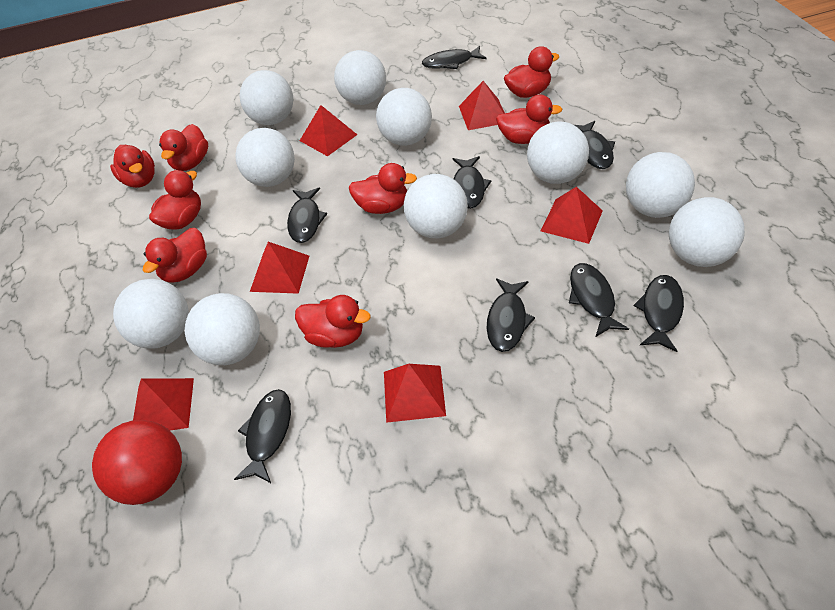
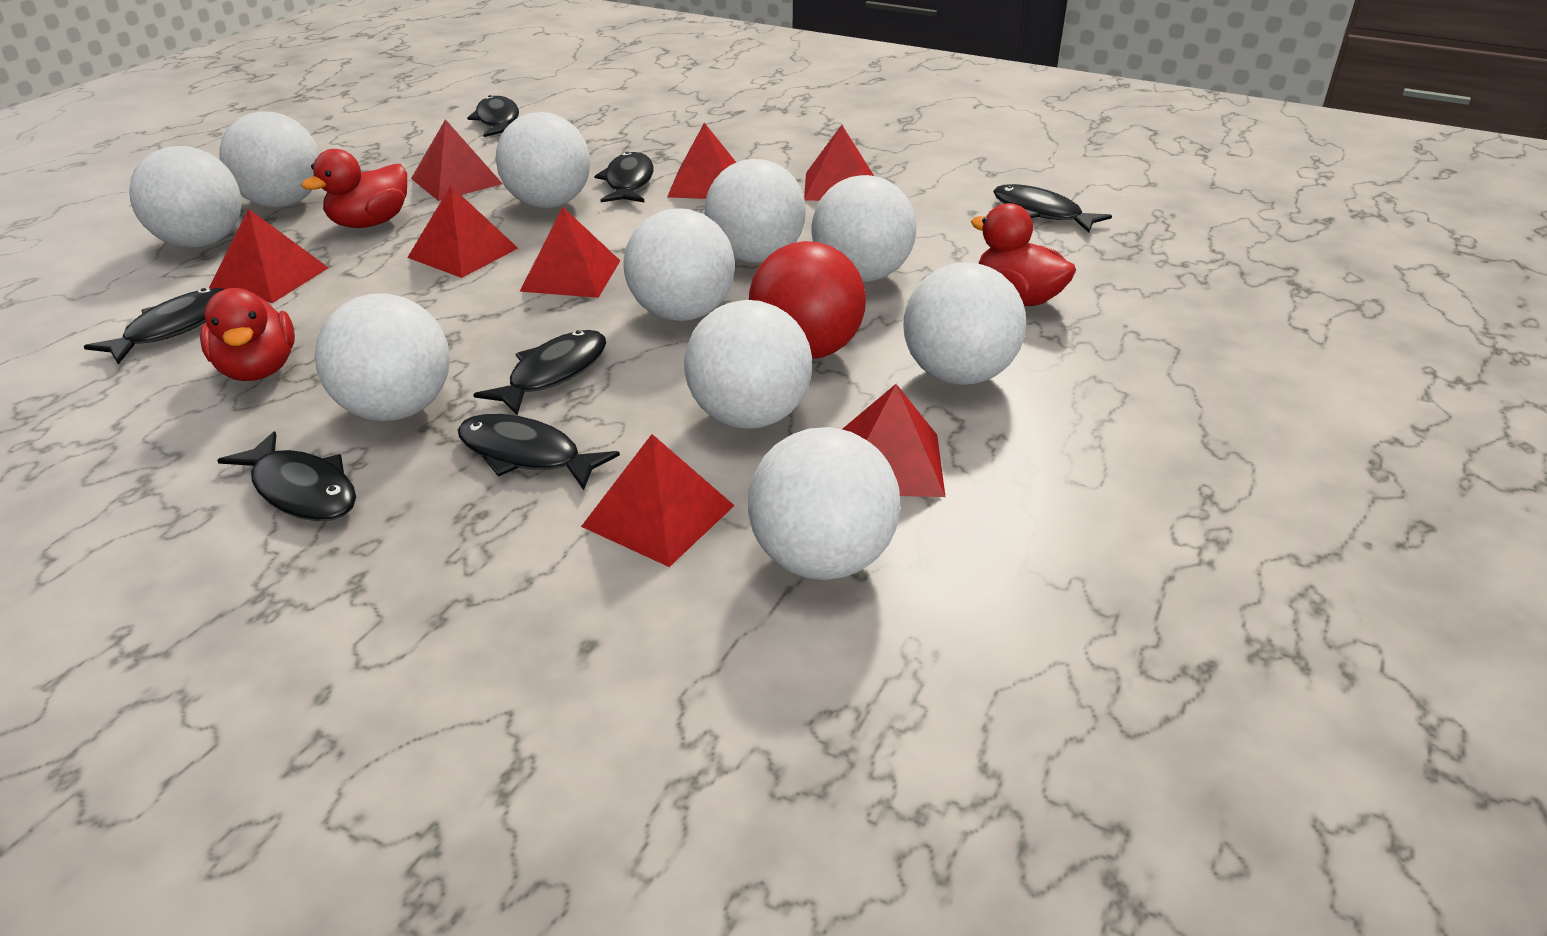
black fish: [234,389,291,483] [287,187,327,243] [422,46,486,69] [453,156,491,209] [487,278,535,352] [569,263,629,337] [574,121,615,169] [634,275,684,352] = 8 -> [84,288,224,364] [217,431,356,521] [458,414,620,490] [467,95,519,137] [473,330,606,415] [594,152,654,202] [993,184,1112,232] = 7
red duck: [110,145,155,188] [143,228,207,282] [149,170,201,230] [159,124,208,171] [295,295,371,348] [349,163,417,214] [496,94,562,144] [504,46,559,98] = 8 -> [200,288,295,381] [301,149,407,228] [971,203,1076,306] = 3
red pyramid: [133,378,194,431] [250,242,309,294] [300,105,357,156] [384,364,446,423] [459,81,505,130] [541,187,603,244] = 6 -> [209,209,329,303] [407,186,518,278] [411,119,503,201] [520,207,620,298] [581,434,735,567] [667,123,737,199] [804,125,873,201] [842,384,946,497] = 8

